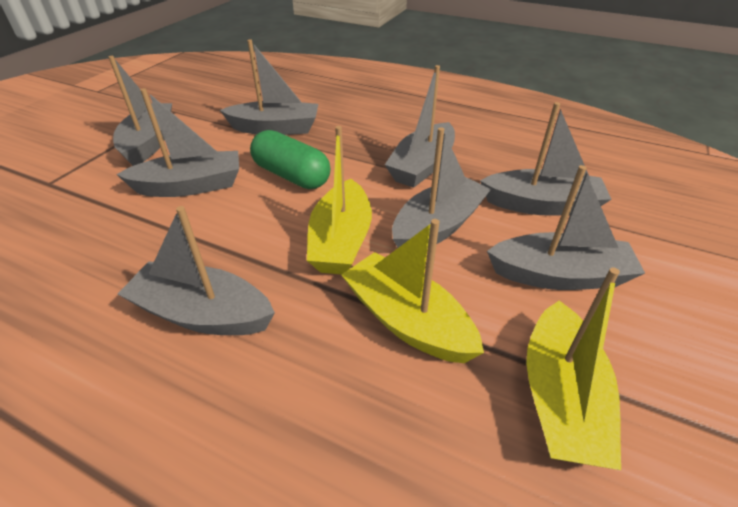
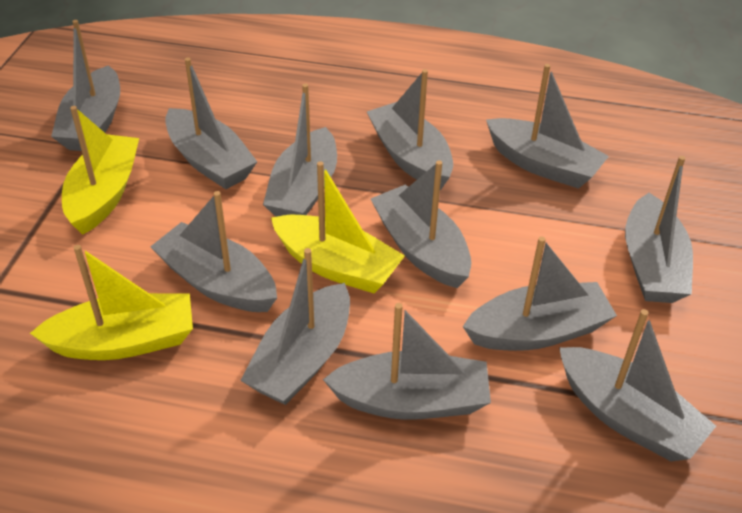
green capsule: [250,130,330,189] = 1 -> none = 0
grey boat: [109,56,172,166] [116,88,239,197] [118,206,275,335] [220,39,318,135] [385,65,455,188] [392,127,491,248] [480,102,612,216] [487,165,645,290] = 8 -> [51,20,120,151] [150,191,277,312] [165,58,257,189] [240,248,350,405] [263,84,337,217] [323,303,491,420] [367,69,453,190] [371,160,472,288] [463,236,617,351] [486,64,609,189] [559,309,716,461] [625,156,693,303] = 12

